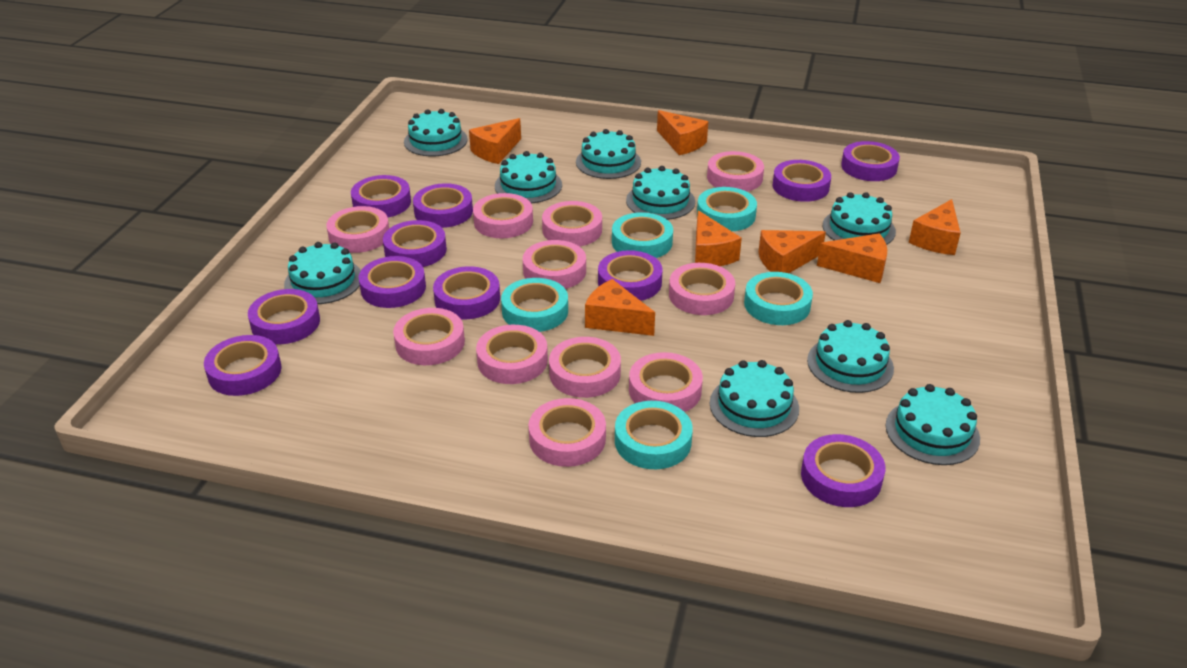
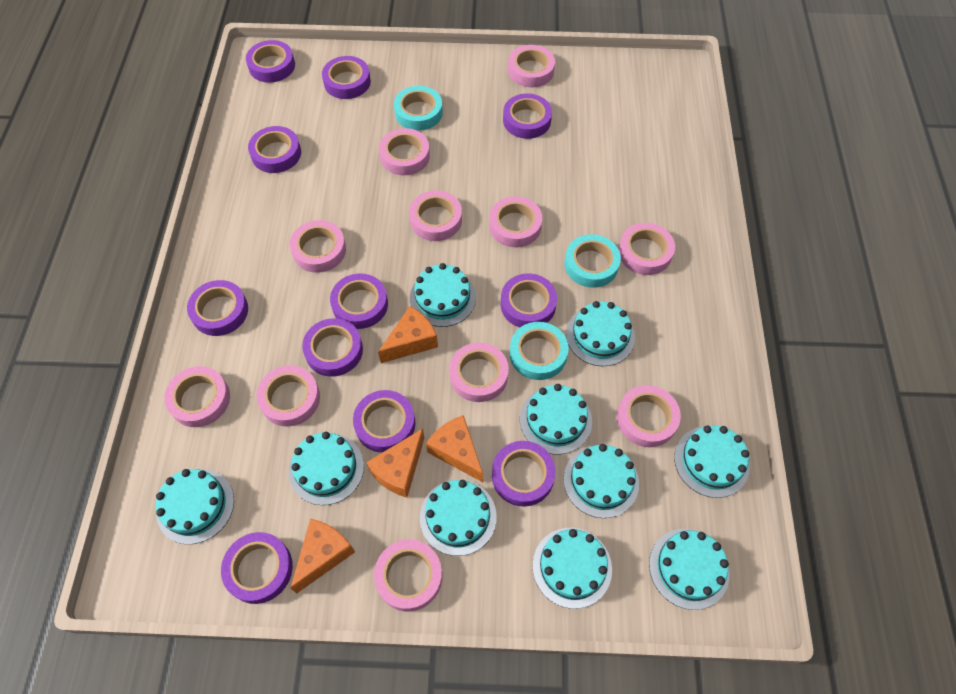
orange cheese: [469,118,521,164] [585,279,655,336] [657,110,708,155] [695,210,742,266] [758,230,826,273] [817,233,887,283] [909,199,961,255] = 7 -> [291,519,355,594] [366,429,424,498] [378,306,438,363] [426,415,483,482] = 4
turquoise cake: [284,242,361,304] [404,109,468,156] [495,151,562,203] [576,129,641,179] [626,166,695,220] [710,360,799,437] [807,320,894,393] [823,192,896,245] [886,384,980,465] = 9 -> [156,469,234,544] [289,432,364,505] [410,263,476,327] [420,480,497,556] [520,384,592,455] [532,528,612,609] [563,444,639,518] [566,301,635,366] [649,529,730,610] [674,425,750,498] = 10
turquoise tape: [501,278,568,332] [612,212,673,258] [615,401,693,469] [697,187,757,231] [744,272,813,325] = 5 -> [394,86,443,131] [510,322,569,380] [564,234,621,288] = 3

